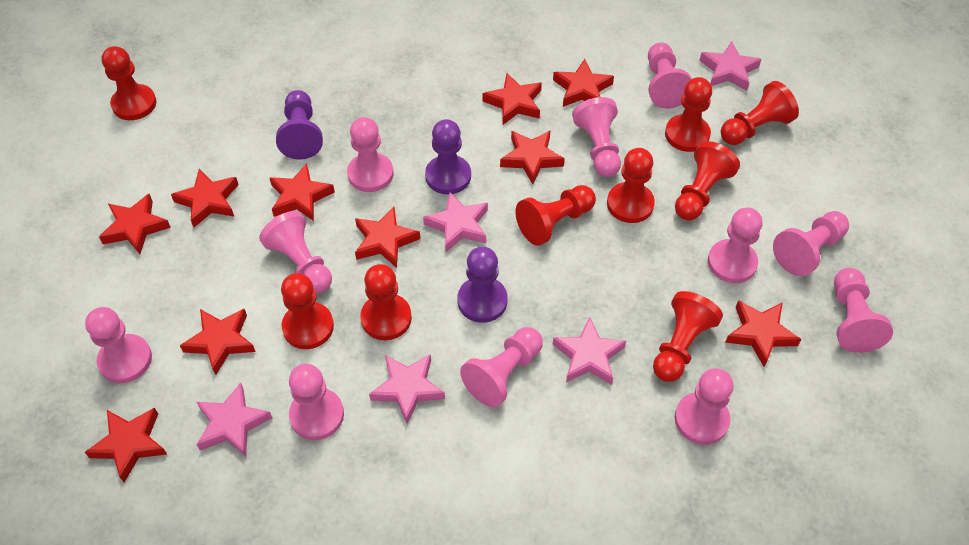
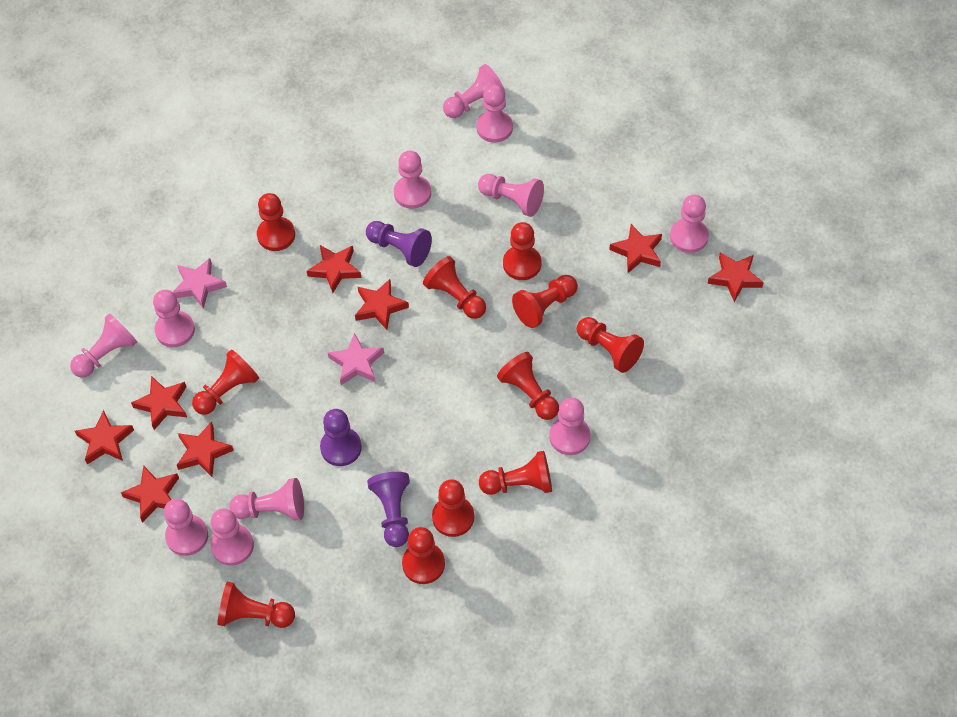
pink star: [196,382,272,457] [369,354,445,424] [423,192,488,252] [553,317,626,385] [699,41,761,91] = 5 -> [173,258,227,309] [328,333,384,385] = 2
red pawn: [102,46,156,120] [281,273,334,349] [360,264,412,340] [515,185,596,246] [607,148,655,223] [653,291,723,382] [665,77,712,152] [675,141,740,221] [721,81,799,145] = 9 -> [192,349,259,415] [217,582,295,628] [257,193,295,251] [402,527,445,584] [423,256,486,319] [432,479,474,537] [479,451,552,495] [497,352,559,420] [503,222,541,280] [512,275,578,328] [577,317,644,373] = 11
red star: [85,407,167,482] [99,194,171,254] [171,169,239,227] [180,309,256,375] [270,163,335,221] [355,207,420,268] [483,73,542,125] [500,131,565,184] [553,59,614,107] [725,300,801,367] = 10 -> [75,410,134,465] [121,465,179,523] [131,376,187,430] [177,422,234,477] [307,245,361,293] [355,279,409,330] [609,224,662,273] [708,252,764,302] = 8

